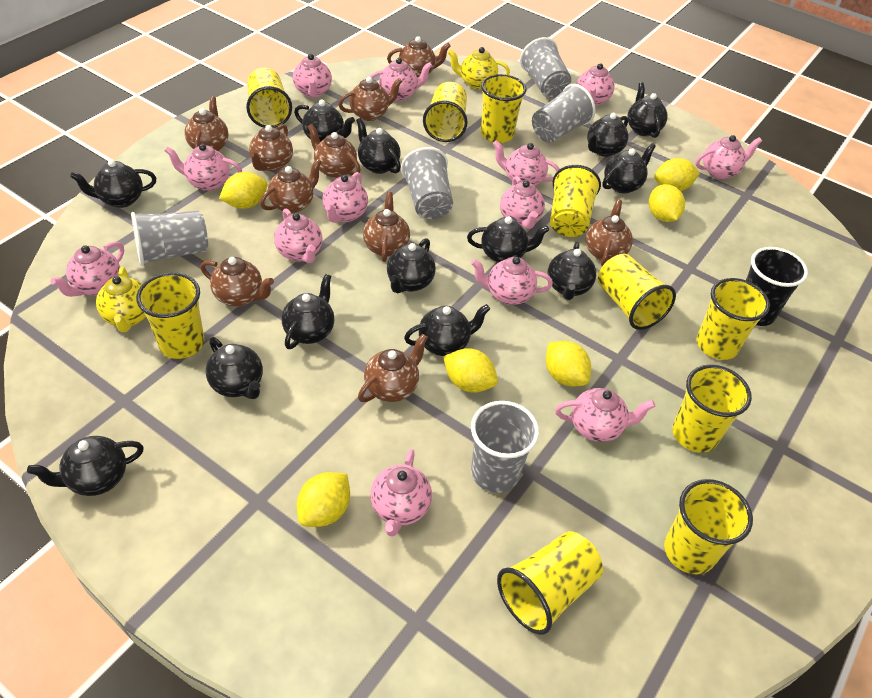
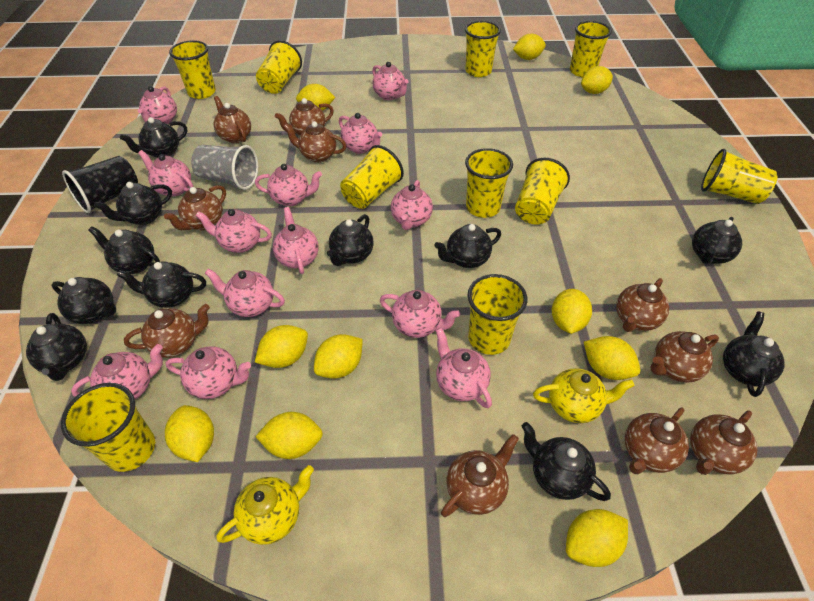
black teapot: [27,436,144,496] [70,160,156,208] [206,337,263,399] [282,274,334,349] [294,100,355,142] [356,118,401,174] [387,238,436,293] [404,304,490,356] [467,216,549,263] [548,242,596,300] [587,113,628,157] [602,143,656,194] [627,82,667,138] = 13 -> [26,313,87,381] [52,277,116,324] [88,226,160,274] [94,182,172,225] [117,261,206,308] [120,117,187,158] [327,214,374,266] [434,224,501,268] [522,422,611,501] [692,217,742,264] [723,311,785,397] = 11
grey cup: [131,211,208,266] [401,147,453,219] [471,401,539,493] [520,37,571,98] [532,84,595,143] = 5 -> [191,145,258,190] = 1
yellow lemon: [219,172,268,209] [297,472,350,527] [443,348,498,393] [546,341,591,386] [649,184,685,222] [654,158,700,191] = 6 -> [165,405,214,462] [255,325,308,368] [256,412,323,459] [296,84,335,111] [314,334,363,379] [513,34,546,60] [552,289,592,334] [566,509,628,567] [581,66,613,94] [584,336,640,380] = 10

